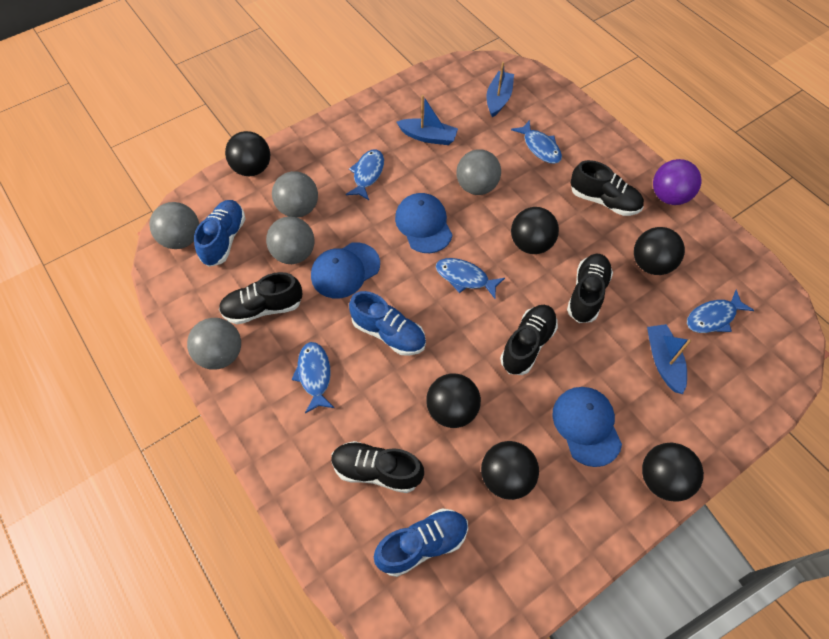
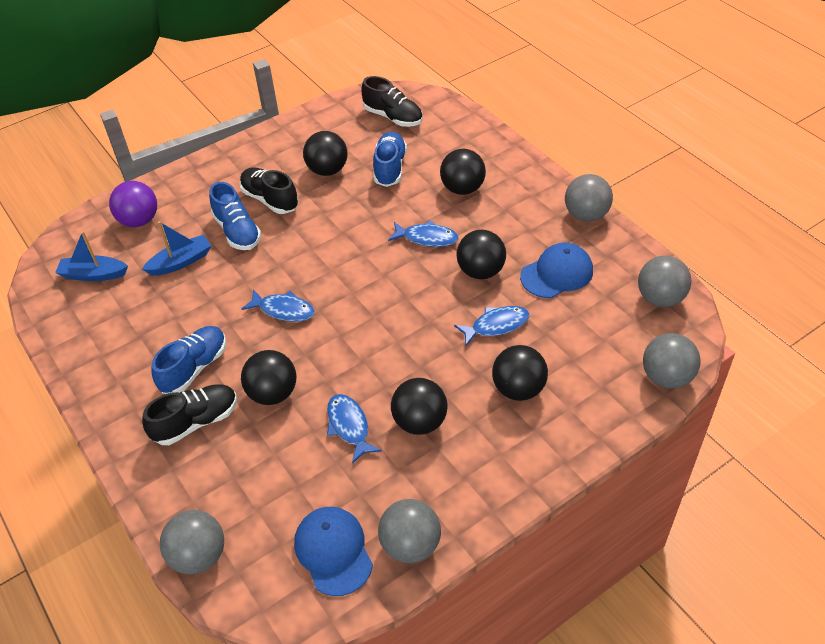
black shoe: [219,272,302,324] [331,441,424,493] [500,305,558,375] [567,254,613,323] [571,160,644,216] = 5 -> [142,384,237,445] [240,167,299,214] [361,76,423,127] = 3
blue boat: [396,95,458,145] [487,62,514,118] [647,324,691,394] = 3 -> [55,231,128,281] [142,221,211,276] = 2
blue cap: [311,242,380,298] [395,193,453,253] [552,387,622,467] = 3 -> [294,507,373,596] [520,243,593,298] = 2
blue fish: [291,342,334,413] [346,150,384,200] [436,258,505,299] [511,120,562,164] [687,290,754,333] = 5 -> [242,289,315,322] [327,394,382,464] [388,220,459,247] [454,306,530,346] = 4

